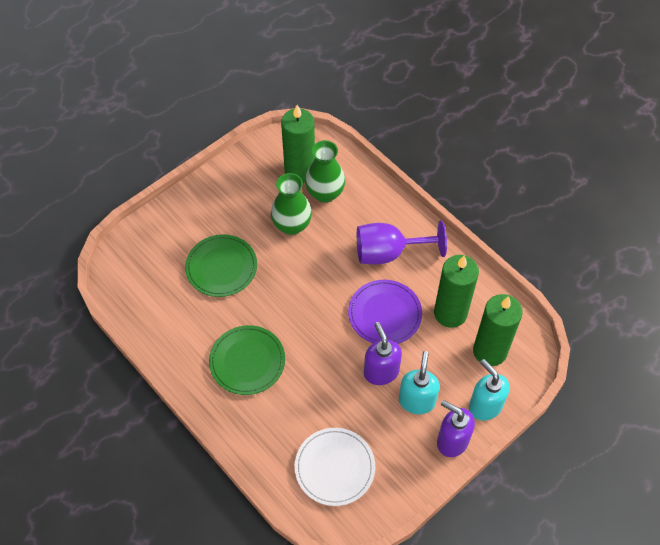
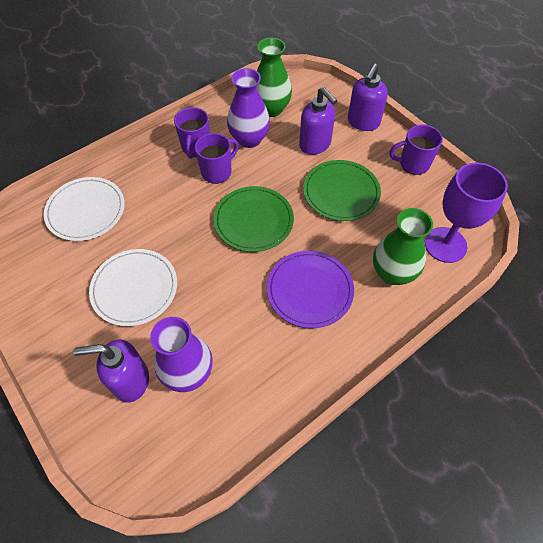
green candle: [281,105,315,183] [434,255,479,328] [473,294,522,366] = 3 -> none = 0
purple mug: none = 0 -> [174,107,210,159] [195,133,239,184] [389,124,443,175] = 3
purple soap dispenser: [364,322,402,385] [437,400,475,457] = 2 -> [74,339,149,403] [299,87,337,155] [348,64,388,131] = 3
purple vase: none = 0 -> [150,317,213,392] [227,68,270,148] = 2
turquoise soap dispenser: [399,351,440,414] [469,359,510,421] = 2 -> none = 0
white plate: [295,428,375,506] = 1 -> [44,177,125,241] [89,249,177,326] = 2

